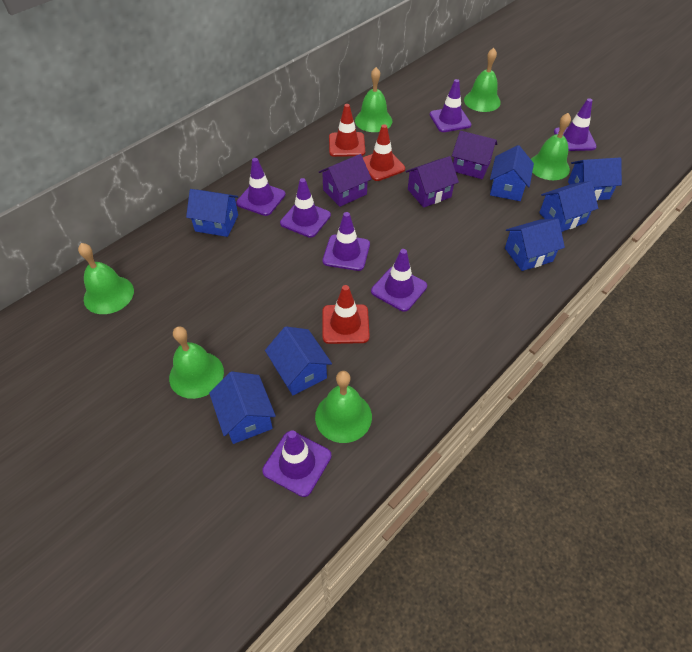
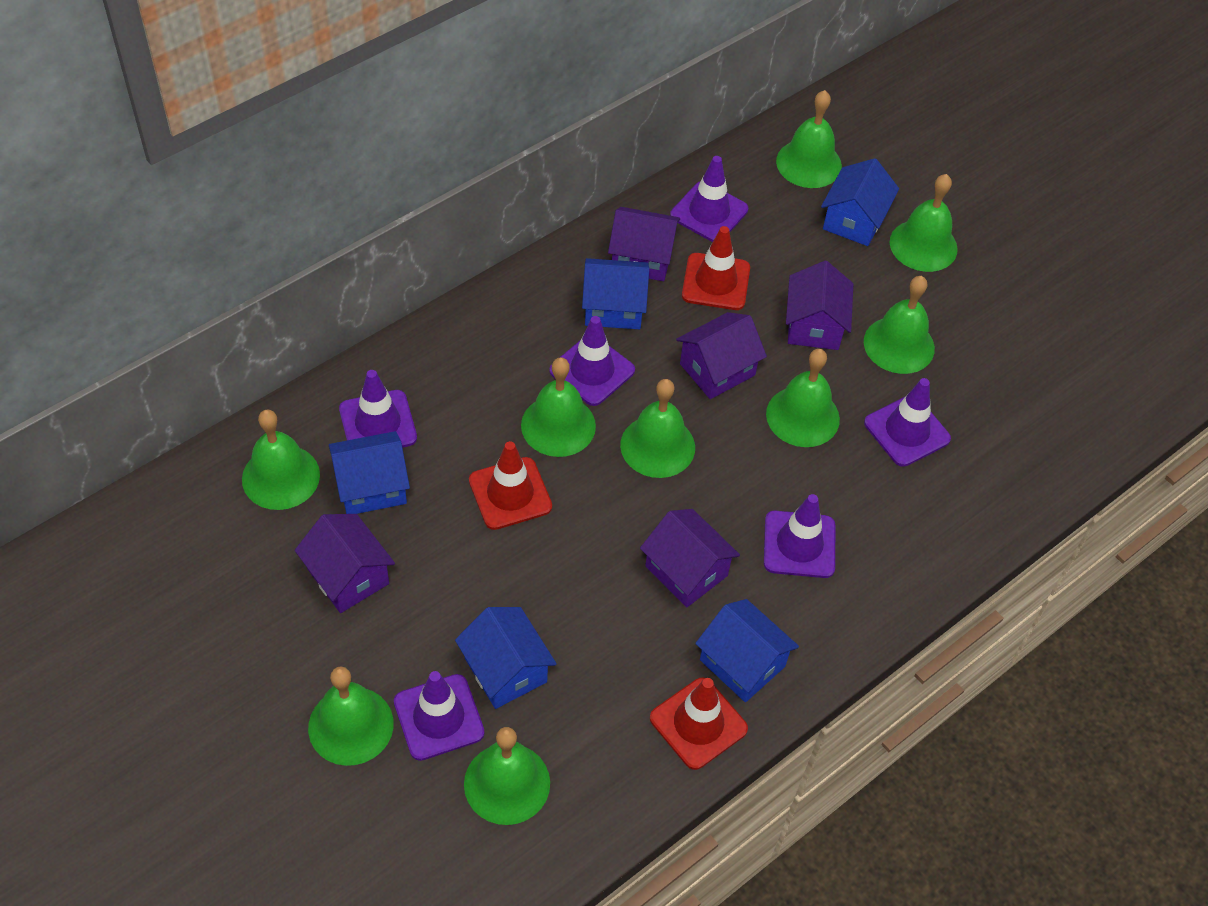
blue house: [186,189,238,237] [209,371,276,444] [265,327,332,396] [490,145,534,201] [505,219,565,271] [539,181,598,232] [568,158,622,200] = 7 -> [329,431,410,514] [455,607,557,709] [582,258,649,329] [695,599,799,702] [821,158,899,246] = 5
green bell: [78,243,134,314] [169,326,224,399] [315,371,372,443] [355,67,393,132] [464,48,501,112] [531,113,571,180] = 6 -> [242,409,320,510] [308,666,394,766] [464,727,550,825] [521,357,596,457] [620,379,695,478] [766,349,840,447] [776,90,842,188] [864,276,935,374] [890,174,958,272] = 9
purple house: [319,154,372,207] [406,156,459,208] [452,131,497,179] = 3 -> [295,514,395,613] [608,207,680,281] [640,509,740,607] [676,312,767,399] [786,261,853,350] = 5
purple traffic cone: [236,158,286,216] [262,430,331,497] [280,178,331,238] [323,212,370,271] [371,249,427,312] [430,79,471,132] [554,98,597,151] = 7 -> [339,370,417,448] [394,671,485,761] [549,316,635,406] [670,156,748,242] [764,494,835,578] [864,378,951,467] = 6

